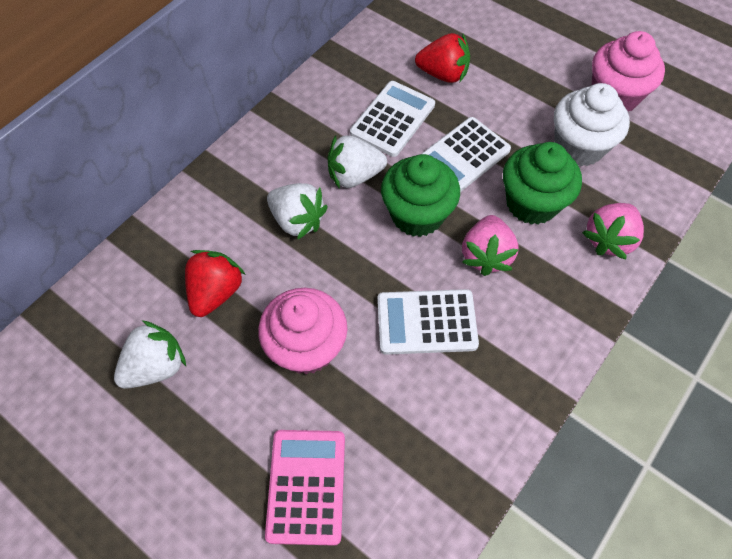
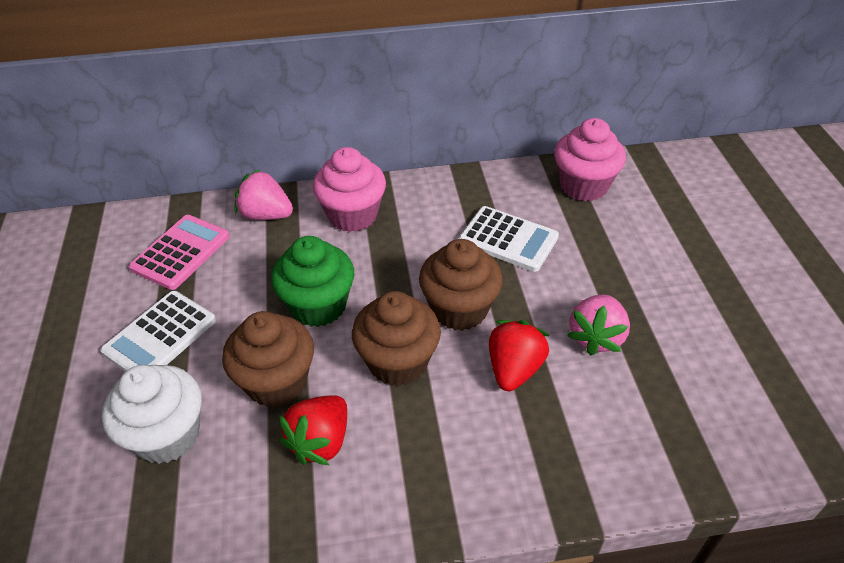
brown cupcake: none = 0 -> [222,311,314,408] [352,291,441,386] [419,239,503,331] = 3
green cupcake: [381,154,460,237] [503,142,582,225] = 2 -> [271,236,354,327] = 1
white calculator: [350,81,435,157] [377,289,479,355] [421,117,511,192] = 3 -> [100,291,216,372] [459,206,559,272] = 2
white strawberry: [114,320,186,389] [267,183,328,240] [328,135,387,189] = 3 -> none = 0

